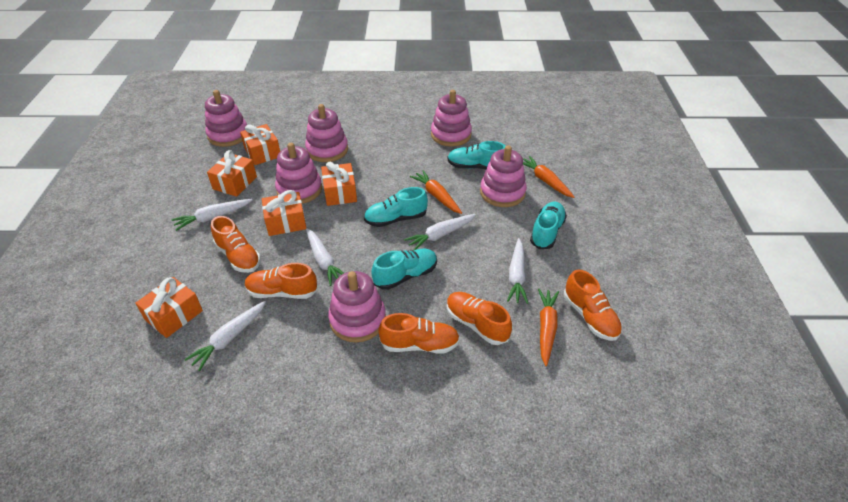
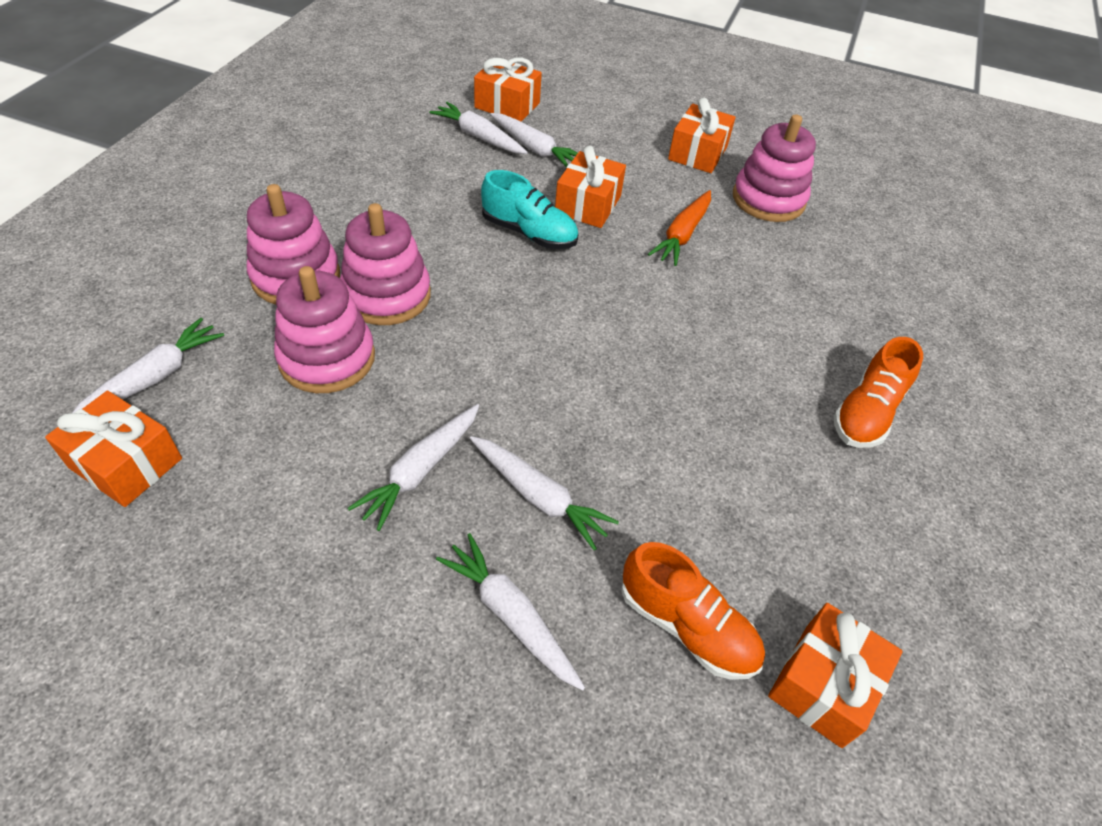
orange carrot: [410,170,462,214] [523,156,574,198] [538,288,559,366] = 3 -> [648,190,711,266] = 1
orange shoe: [211,216,261,273] [245,263,318,299] [378,313,460,354] [447,292,512,345] [564,269,622,341] = 5 -> [621,542,765,680] [833,337,923,448] = 2
pink stacking toy: [205,90,247,147] [275,143,322,204] [305,104,348,162] [328,271,386,342] [431,90,472,147] [480,145,527,207] = 6 -> [247,184,340,305] [274,266,375,393] [340,203,431,325] [733,114,816,222] = 4
turquoise shoe: [364,187,428,227] [371,249,437,290] [447,141,506,169] [530,202,567,249] = 4 -> [481,170,578,249] = 1
white carrot: [172,199,252,231] [184,301,266,371] [306,228,344,286] [404,214,476,250] [507,238,528,304] = 5 -> [72,318,224,413] [348,404,479,531] [430,102,528,154] [436,533,585,691] [470,436,619,550] [490,113,578,167] = 6

